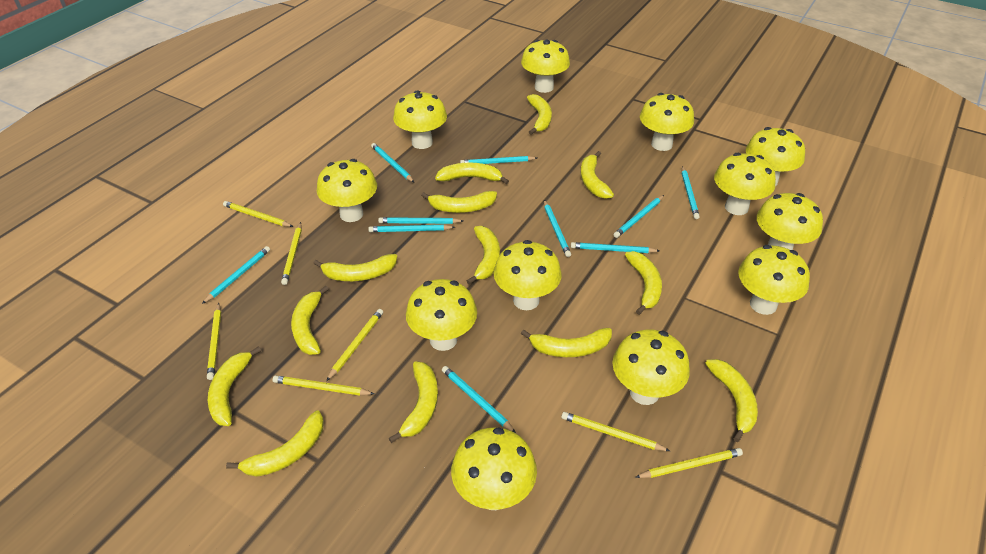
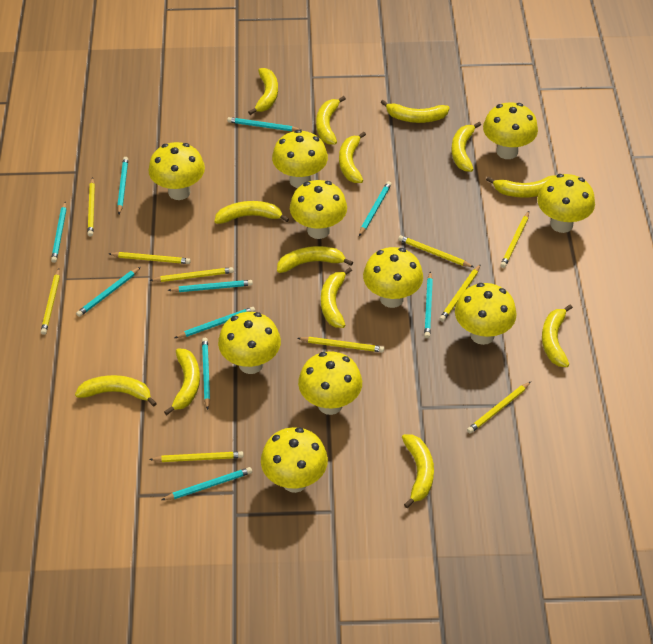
yellow mushroom: [317,159,377,222] [393,90,447,149] [406,279,477,351] [451,427,537,510] [494,240,562,310] [521,39,570,93] [612,329,690,405] [640,93,694,151] [714,153,776,215] [738,245,810,315] [746,127,805,186] [757,193,823,250] = 12 -> [149,142,205,200] [218,312,281,374] [261,427,328,493] [272,130,328,188] [290,180,347,239] [298,351,362,415] [363,247,423,308] [455,283,516,345] [483,103,538,159] [537,174,595,233] = 10
yellow pencil: [207,303,221,380] [223,201,293,227] [273,375,375,395] [281,222,302,285] [327,309,383,381] [561,412,670,451] [635,448,743,478] = 7 -> [41,268,60,335] [88,177,95,237] [109,252,191,264] [149,267,234,282] [149,451,243,462] [297,337,384,352] [398,235,473,267] [439,264,481,322] [467,382,531,434] [500,211,529,268] = 10

